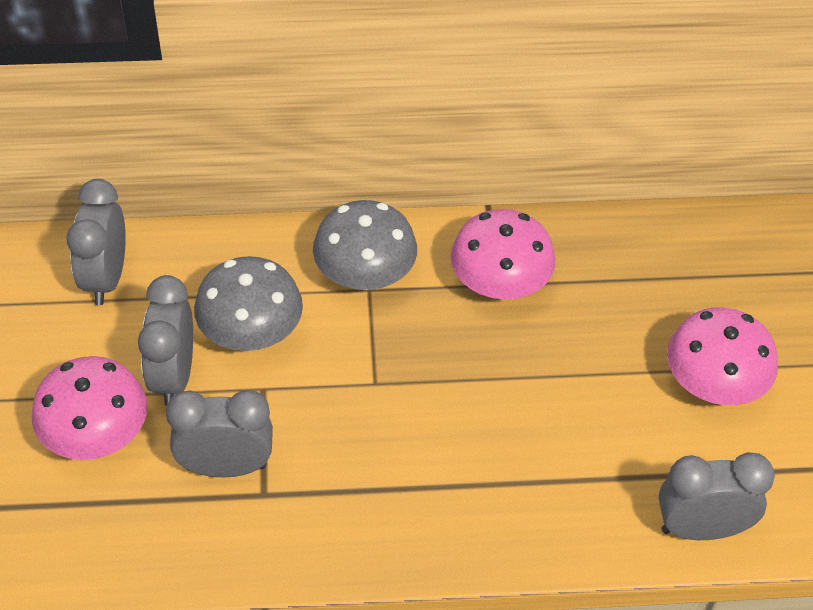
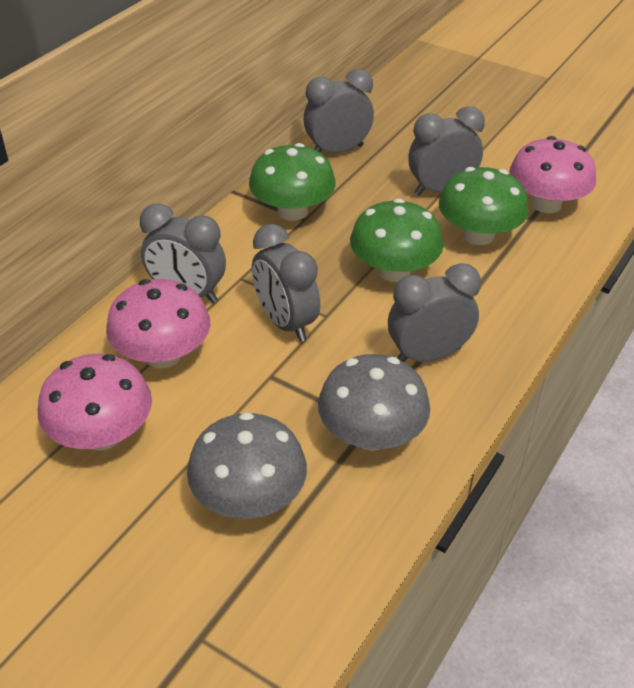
green mushroom: none = 0 -> [249,143,336,221] [350,199,444,282] [439,167,529,245] = 3
grey clock: [66,179,126,305] [138,275,193,406] [166,390,273,477] [659,452,775,540] = 4 -> [140,204,226,303] [252,224,320,342] [304,69,374,153] [388,263,481,362] [409,106,485,195] = 5

